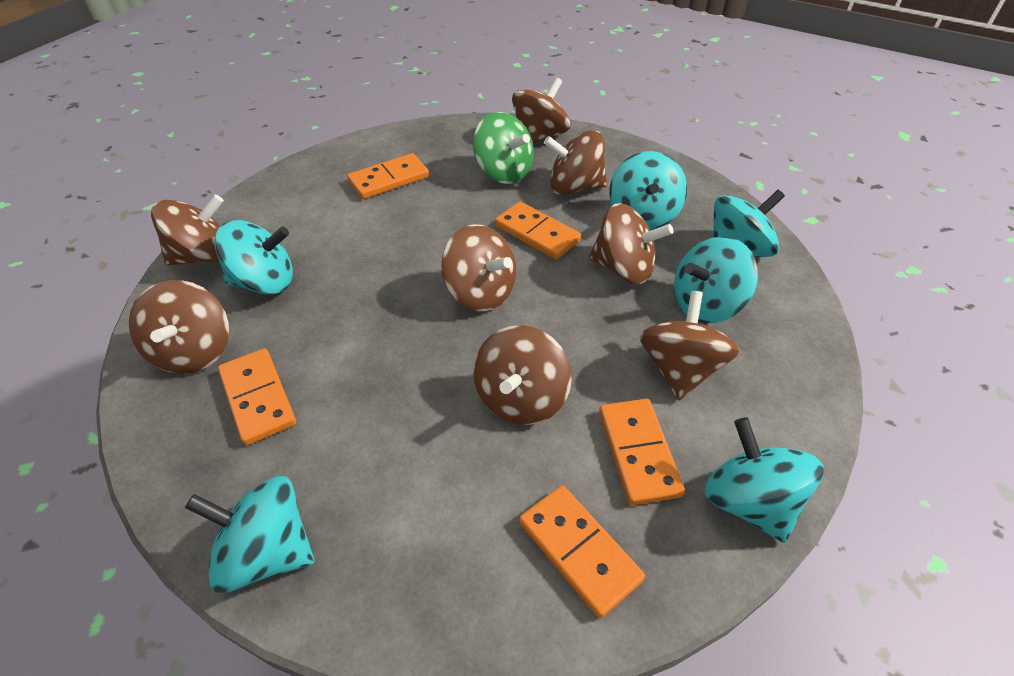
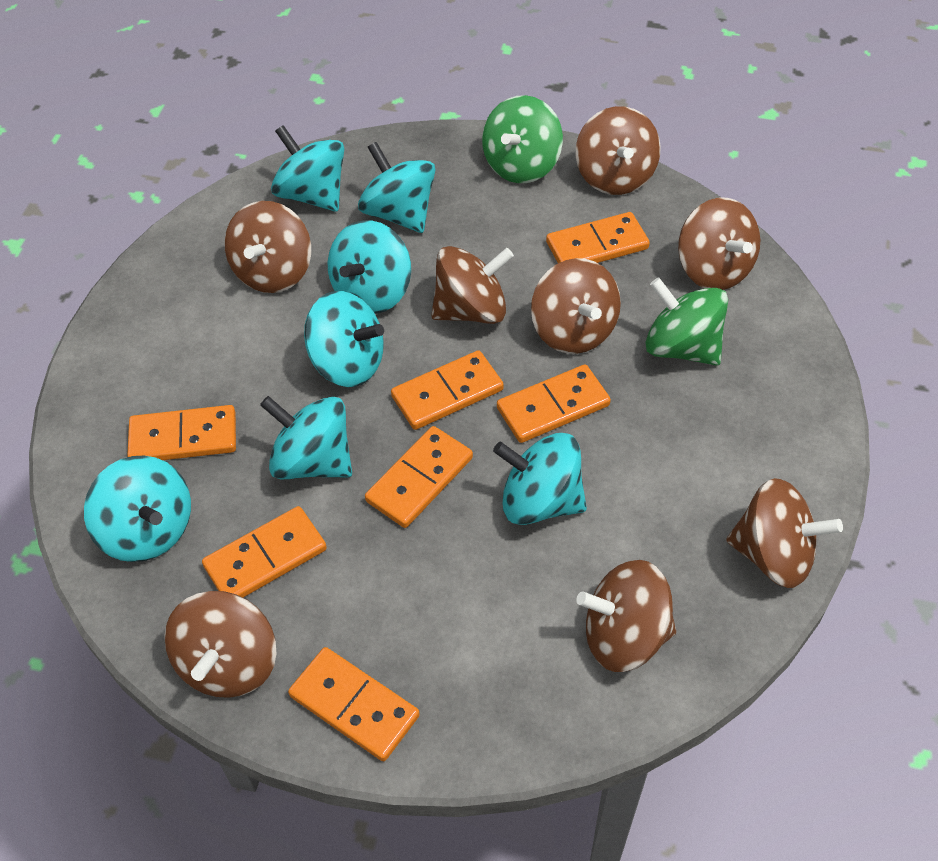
green spinning top: [473,112,534,184] = 1 -> [482,95,563,183] [645,277,728,366] = 2
orange domino: [218,348,296,445] [347,153,429,199] [495,202,581,260] [519,485,645,618] [599,399,685,505] = 5 -> [127,405,236,460] [202,506,327,598] [288,647,420,761] [365,426,473,528] [391,350,504,430] [497,364,611,443] [546,212,650,263] = 7
turquoise spinning top: [185,476,314,593] [214,220,293,294] [609,151,687,229] [674,236,758,323] [705,417,824,543] [712,190,785,257] = 6 -> [84,456,191,562] [260,396,352,480] [271,125,344,212] [304,291,384,387] [328,220,411,314] [358,142,435,233] [493,433,587,525] = 7

